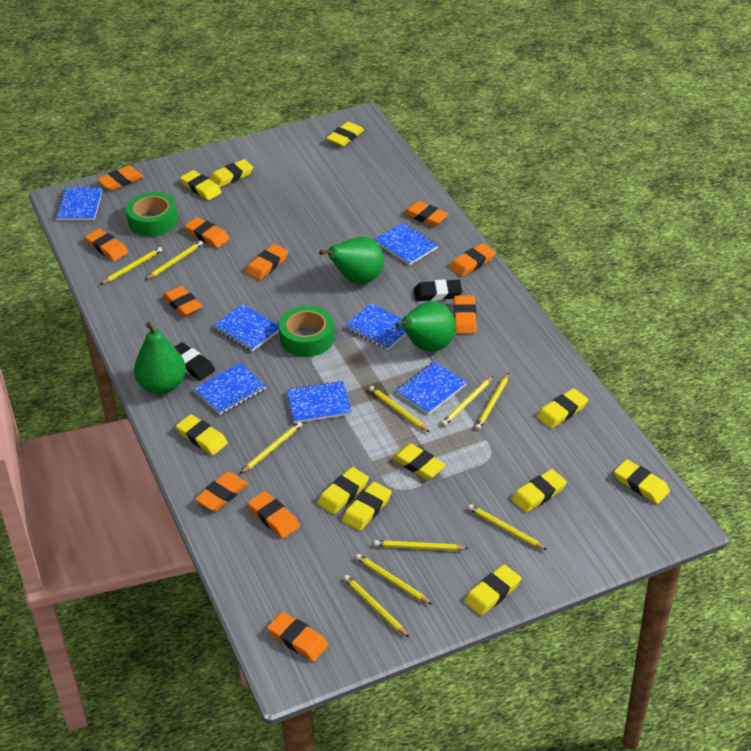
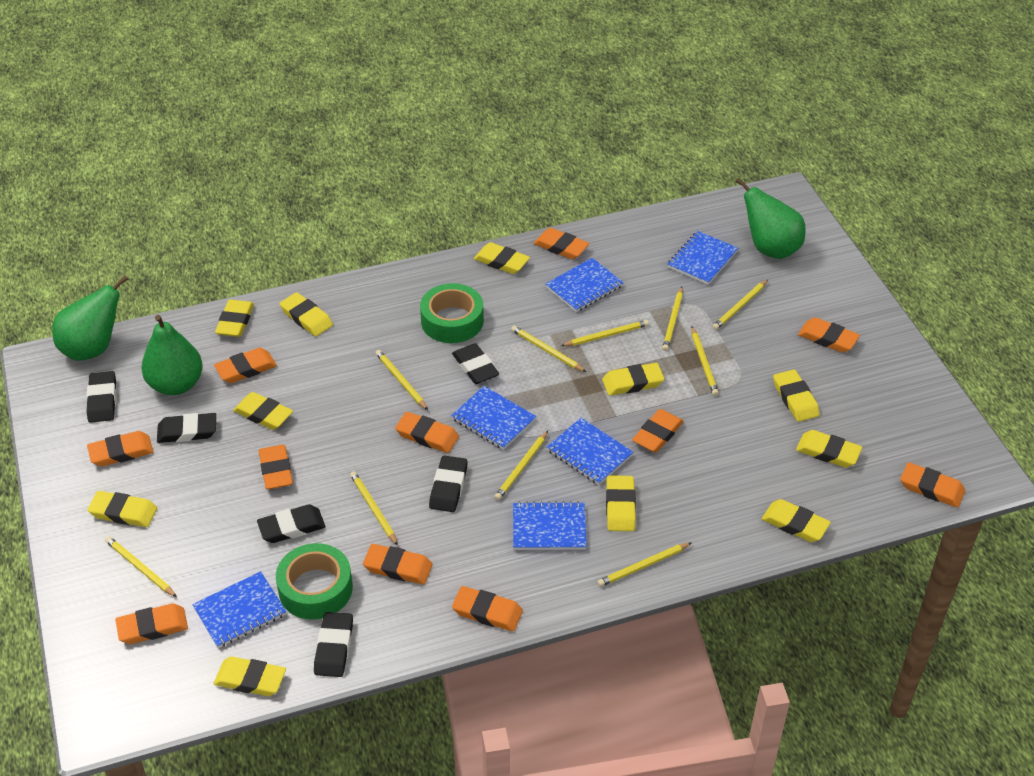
black eraser: [174,342,215,381] [414,279,462,301] = 2 -> [86,371,116,423] [157,413,216,443] [257,504,325,543] [314,612,353,677] [429,456,468,512] [452,343,499,384] = 6
blue notebook: [55,188,103,221] [194,363,266,415] [213,304,279,352] [287,381,352,423] [345,303,407,350] [374,222,438,265] [396,361,467,415] = 7 -> [192,571,287,648] [451,386,536,450] [513,501,587,550] [545,258,624,312] [547,418,633,485] [668,231,738,285] = 6

